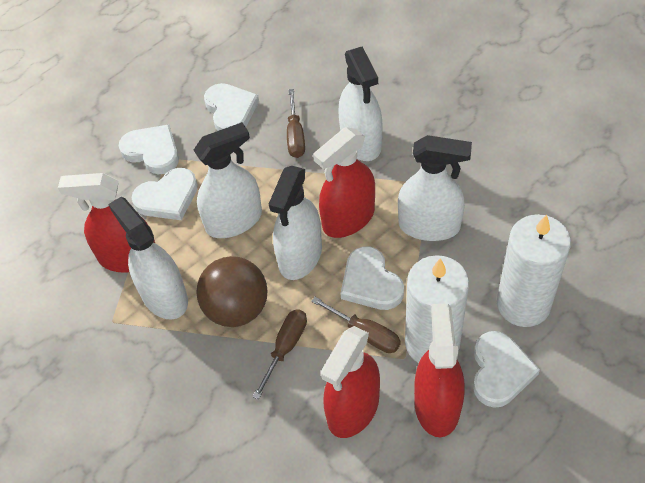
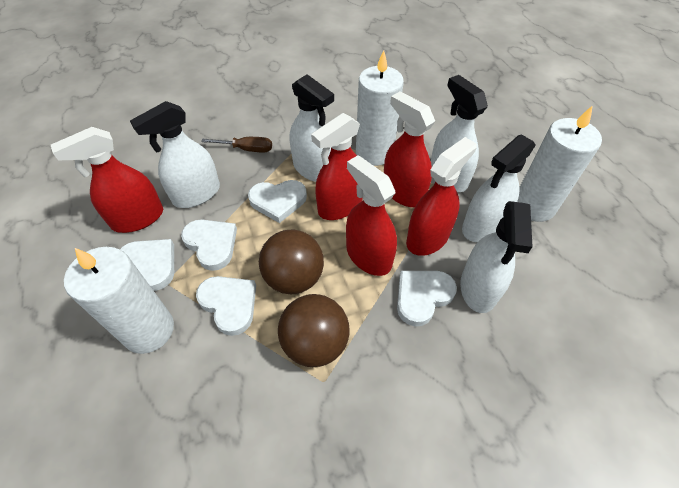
brown ball: [196,256,268,327] = 1 -> [259,230,324,294] [278,294,349,367] = 2
brown screwdriver: [253,309,307,399] [287,89,305,158] [311,297,401,353] = 3 -> [201,137,272,153] = 1
red spray bottle: [58,173,155,273] [313,127,375,238] [321,326,380,438] [414,304,465,437] = 4 -> [51,127,163,233] [311,113,363,220] [346,155,397,276] [384,91,435,207] [406,137,477,256] = 5
white candle: [405,255,469,363] [497,214,571,327] = 2 -> [64,247,174,354] [356,50,404,166] [517,105,602,222] = 3

